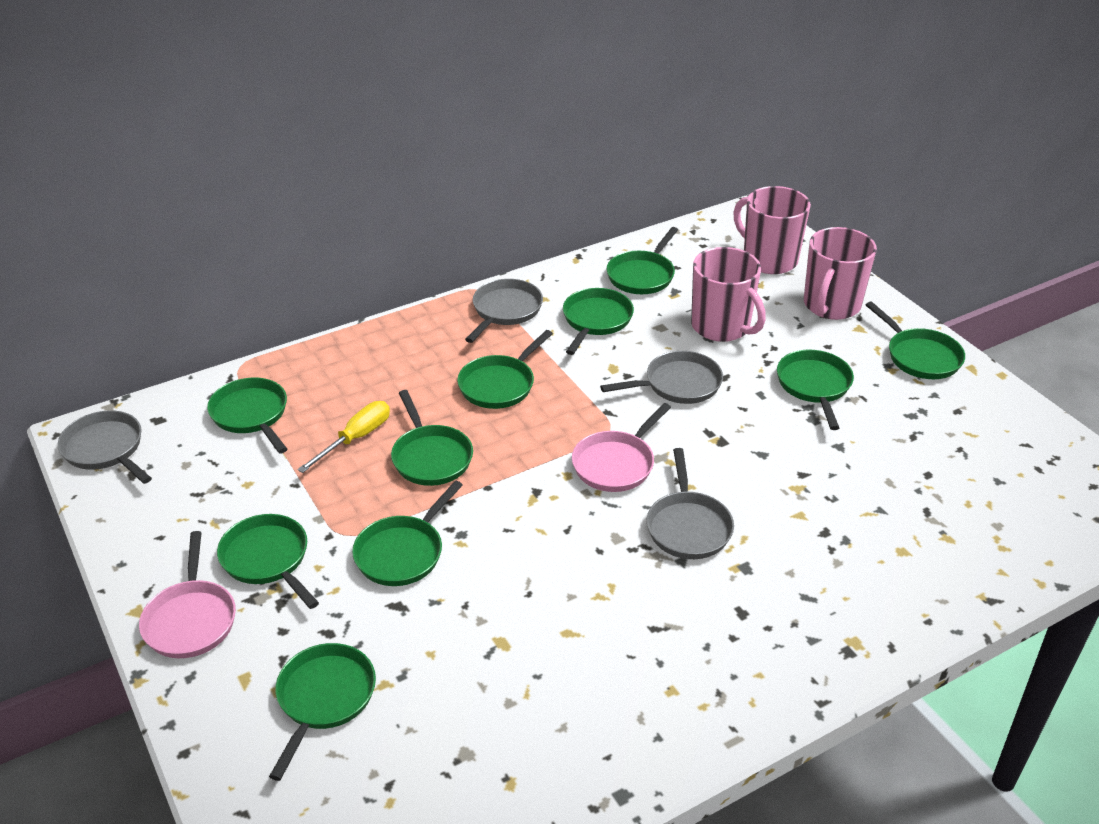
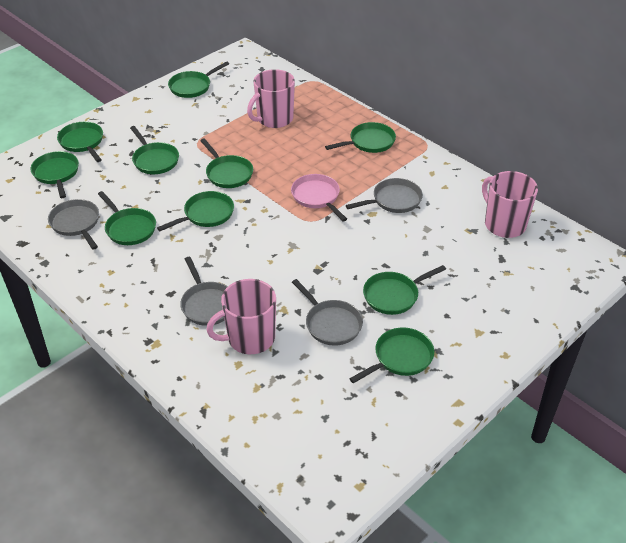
pink pan: [139,531,236,658] [572,403,671,492] = 2 -> [291,174,347,222] = 1
yellow screwdriver: [297,401,390,473] = 1 -> none = 0

